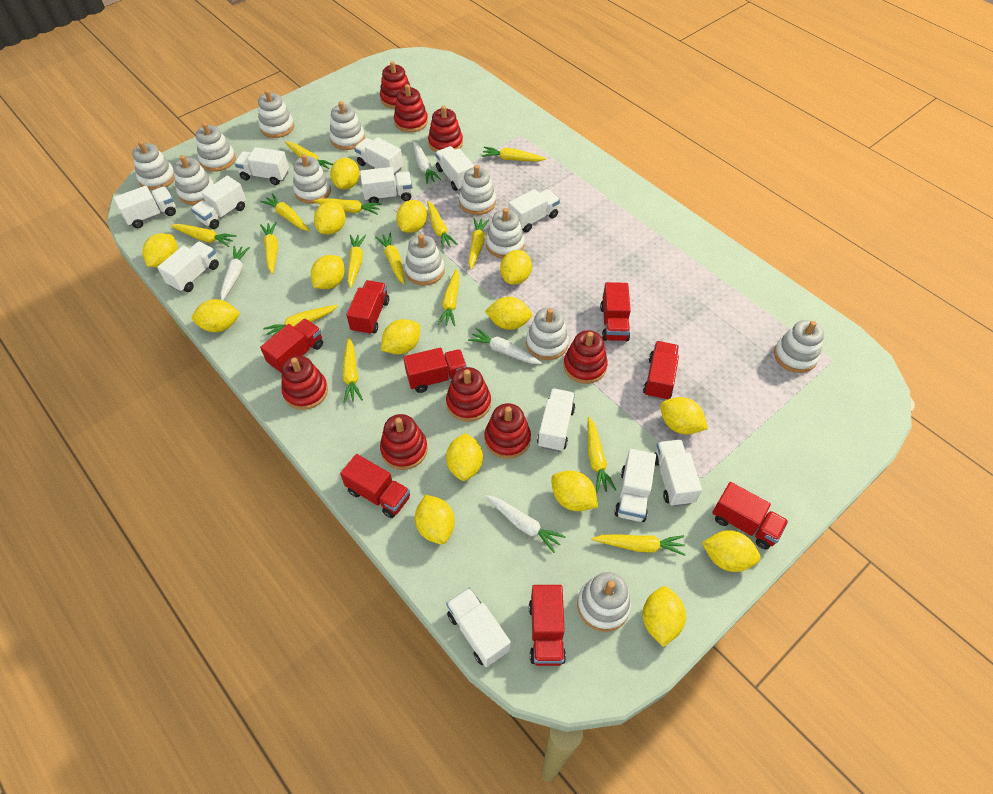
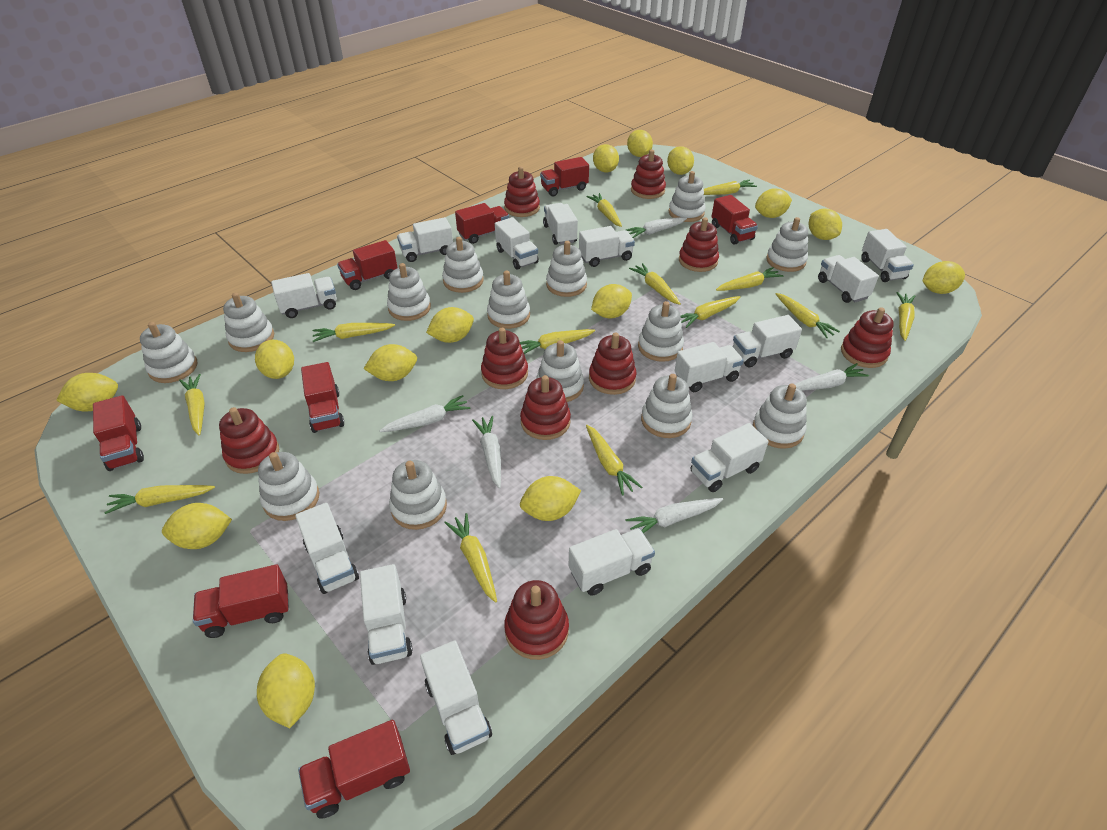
red stacking toy: [281,356,328,410] [380,61,410,109] [380,414,428,470] [394,84,428,133] [428,105,463,152] [446,367,491,422] [484,403,531,459] [563,330,608,384] = 8 -> [219,407,279,474] [481,328,528,389] [504,167,540,217] [504,580,569,660] [520,375,571,440] [589,332,637,395] [631,150,666,199] [679,217,719,272] [841,307,894,368] = 9
white carrot: [220,246,250,300] [413,141,441,183] [468,328,542,364] [485,495,566,553] = 4 -> [380,395,471,432] [472,416,501,489] [625,498,723,533] [626,217,687,238] [795,363,869,391] = 5
white stacking toy: [132,141,175,190] [173,155,214,205] [196,122,236,172] [258,90,294,138] [293,154,331,204] [329,101,365,150] [404,234,445,285] [459,165,496,215] [486,208,525,259] [526,308,569,360] [577,572,631,632] [774,320,824,373] = 12 -> [140,322,197,383] [223,292,274,352] [258,452,320,521] [387,263,431,321] [389,460,447,530] [442,237,484,293] [487,270,530,329] [536,340,584,402] [546,241,587,297] [638,301,684,362] [641,374,692,438] [669,171,706,222] [753,383,807,449] [766,217,808,272] = 14
white truck: [114,186,176,228] [157,241,219,292] [191,176,246,229] [235,147,289,185] [354,137,403,175] [360,167,413,203] [435,146,474,191] [446,588,511,667] [508,189,560,233] [537,388,575,452] [614,449,656,522] [655,439,702,506] = 12 -> [271,273,337,318] [295,503,359,594] [360,564,413,665] [397,217,453,262] [420,640,492,755] [495,217,539,270] [543,203,578,245] [569,528,655,596] [579,226,635,267] [675,342,744,392] [691,423,768,492] [733,315,802,368] [818,255,879,303] [861,229,914,282] = 14
yellow carrot: [171,224,236,247] [260,194,310,231] [260,222,278,274] [263,305,338,337] [285,141,333,169] [314,198,381,215] [342,337,363,403] [347,235,366,288] [375,233,405,284] [427,201,458,249] [437,269,459,326] [468,218,489,270] [482,147,546,161] [588,417,616,493] [592,534,686,556] = 15 -> [105,485,215,514] [179,374,204,435] [313,323,395,342] [444,513,497,603] [520,329,595,354] [586,193,622,227] [586,425,642,496] [629,263,681,305] [681,296,740,328] [704,180,757,195] [716,267,783,291] [776,293,840,338] [896,292,915,341] = 13
yellow lemon: [142,233,178,267] [192,299,240,332] [311,255,345,289] [314,202,345,235] [330,158,360,190] [381,319,420,355] [396,200,427,233] [415,495,455,544] [446,433,483,481] [485,297,532,330] [500,250,532,285] [551,471,598,511] [643,586,686,647] [660,397,708,435] [702,530,761,572] = 15 -> [56,373,118,412] [162,503,232,549] [255,340,294,379] [257,653,315,728] [364,344,417,381] [426,307,474,343] [520,476,581,521] [591,284,632,318] [593,144,619,172] [627,130,653,157] [667,146,694,175] [755,188,792,218] [809,208,842,240] [923,261,965,294] = 14

